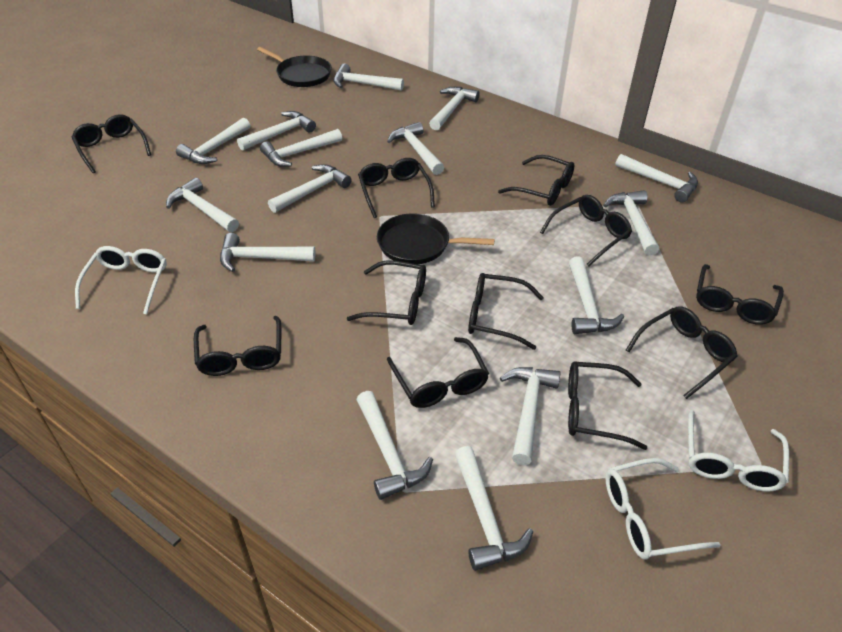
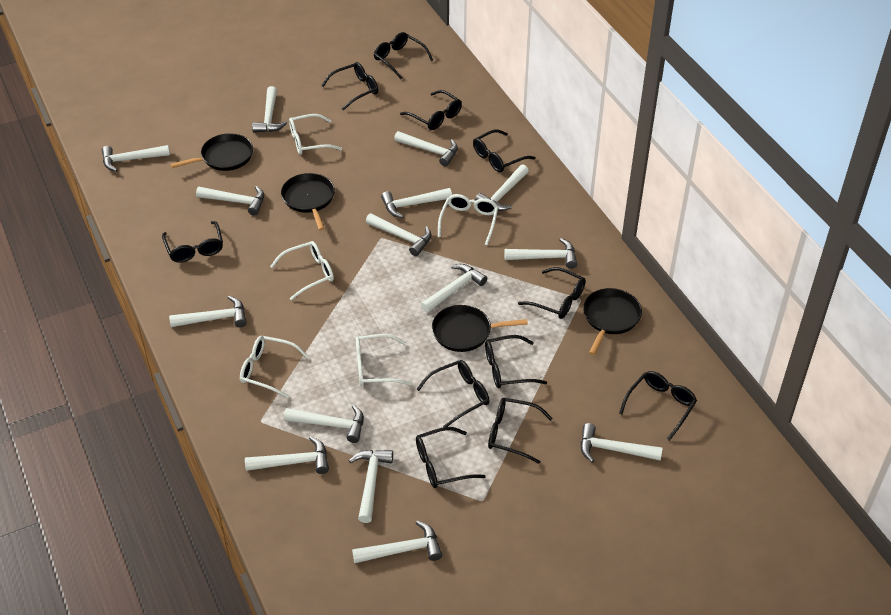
black pan: [257,47,332,87] [377,213,495,264] = 2 -> [170,133,253,171] [281,173,335,231] [432,305,528,352] [583,288,642,355] = 4
white glasses: [75,246,167,314] [606,458,721,560] [688,410,789,491] = 3 -> [240,336,309,398] [270,241,334,300] [289,114,342,155] [356,334,412,386] [438,194,498,245] = 5

